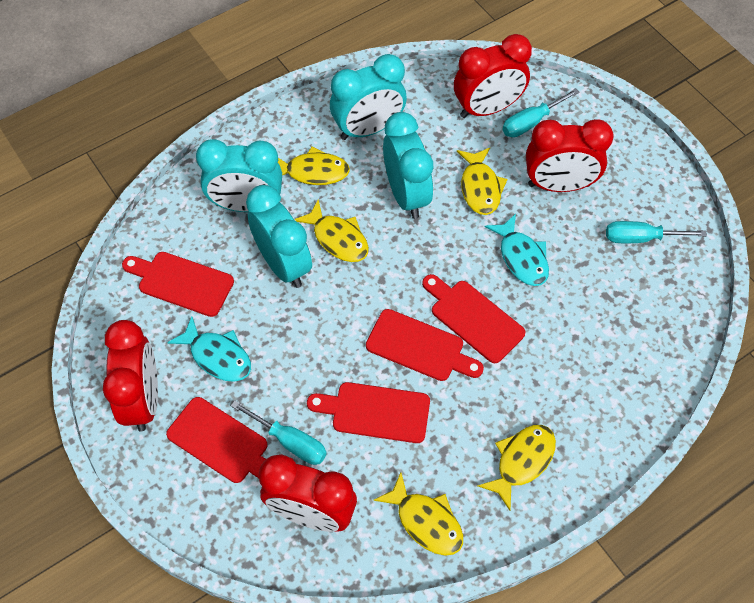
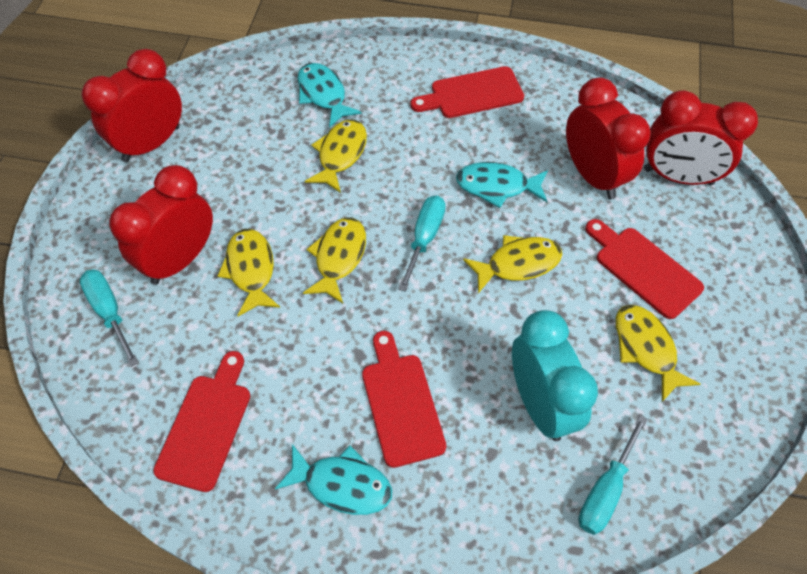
red cutting board: [122,252,234,317] [166,397,267,483] [307,382,430,443] [366,309,484,381] [422,274,526,363] = 5 -> [153,351,250,492] [362,331,446,468] [410,66,524,118] [585,219,704,319] = 4
turquoise clock: [196,139,282,212] [246,185,312,288] [330,54,407,140] [383,112,434,219] = 4 -> [512,310,598,441] = 1
turquoise fish: [167,316,251,382] [485,214,549,286] = 2 -> [275,444,392,515] [298,63,362,128] [456,162,548,208] = 3

